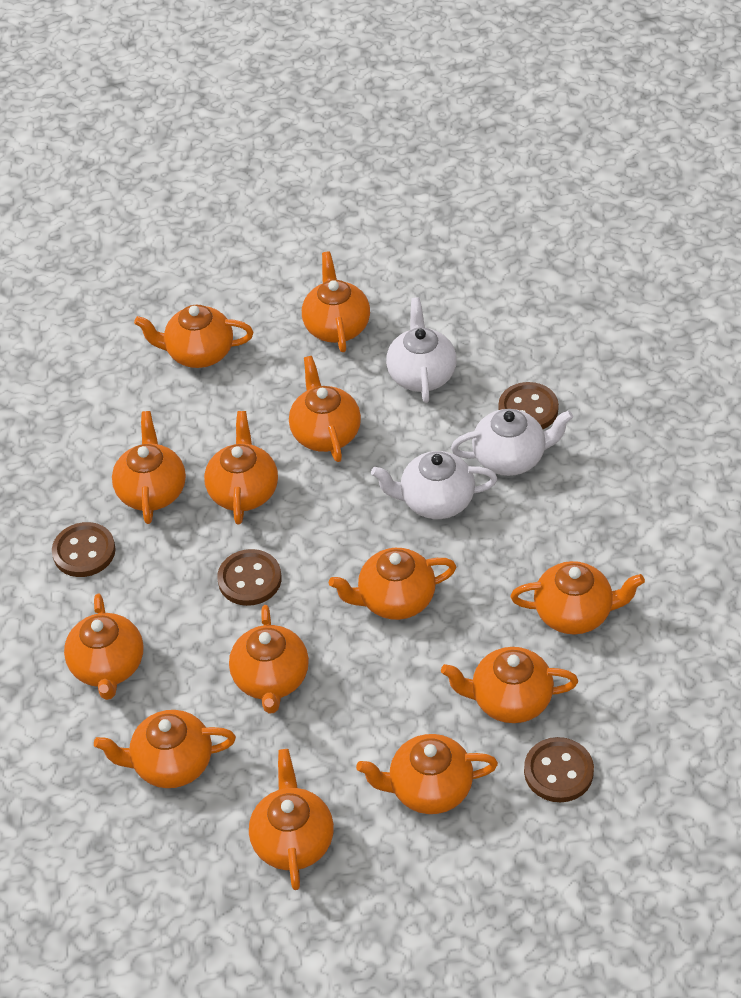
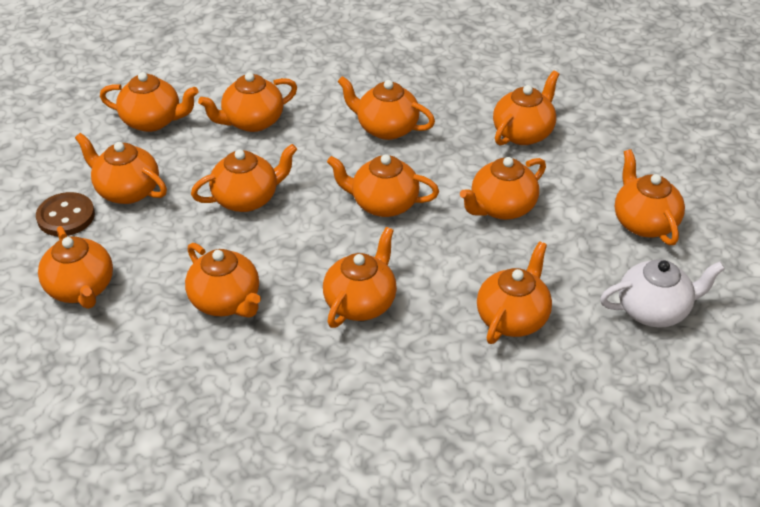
brown button: [52,522,115,577] [217,549,281,606] [499,382,559,429] [524,737,594,802] = 4 -> [36,192,95,236] = 1
white teapot: [371,451,497,519] [386,297,457,403] [451,409,573,476] = 3 -> [600,259,725,328] = 1

